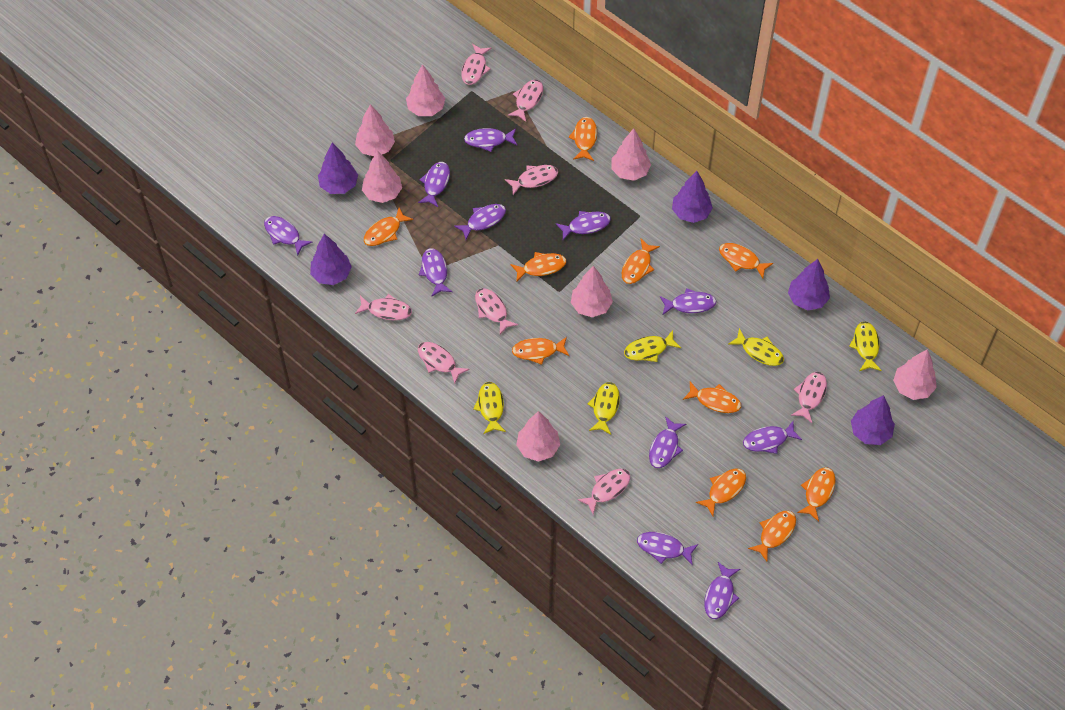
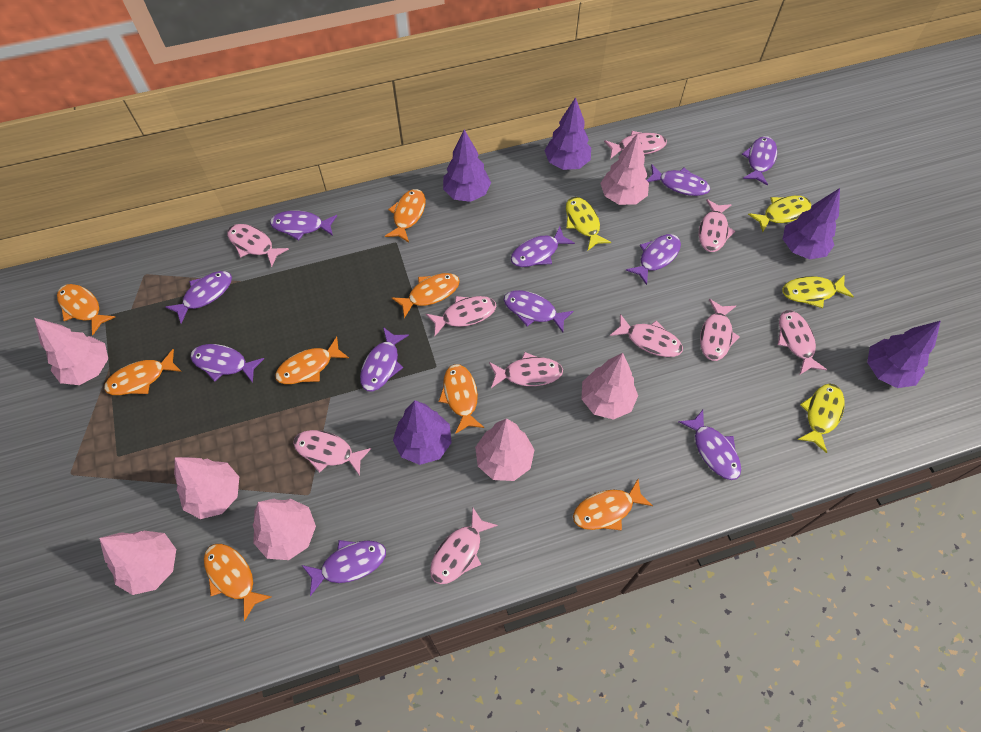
orange fish: [364,207,413,246] [510,252,566,282] [512,337,569,365] [568,117,597,161] [622,239,660,284] [683,382,741,413] [696,469,746,516] [719,243,773,278] [748,511,796,562] [797,467,836,522] = 10 -> [57,284,115,335] [104,349,182,395] [204,544,271,621] [275,337,349,384] [385,189,426,243] [392,273,460,318] [439,364,484,434] [573,479,653,530] = 8
pink fish: [355,294,412,320] [418,342,469,384] [461,44,492,85] [475,288,518,335] [505,165,558,195] [508,80,543,122] [577,469,630,514] [791,372,827,423] = 8 -> [227,224,289,267] [293,430,371,476] [426,296,496,336] [430,508,498,584] [489,352,563,388] [604,131,667,159] [610,314,683,357] [699,199,735,252] [700,299,740,361] [778,310,827,374] = 10
yellow fish: [473,382,506,434] [588,382,620,435] [624,330,681,362] [729,328,784,366] [849,321,882,371] = 5 -> [566,197,611,250] [748,196,811,232] [782,275,854,308] [797,383,844,453] = 4

